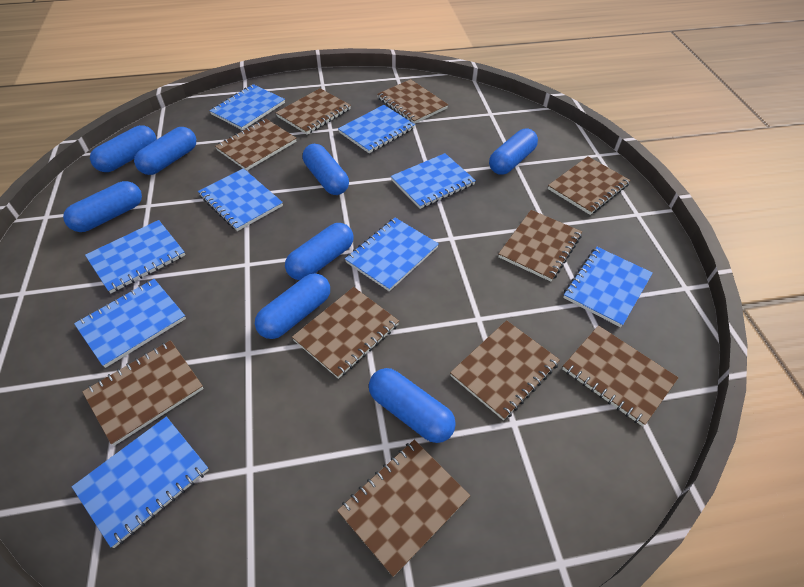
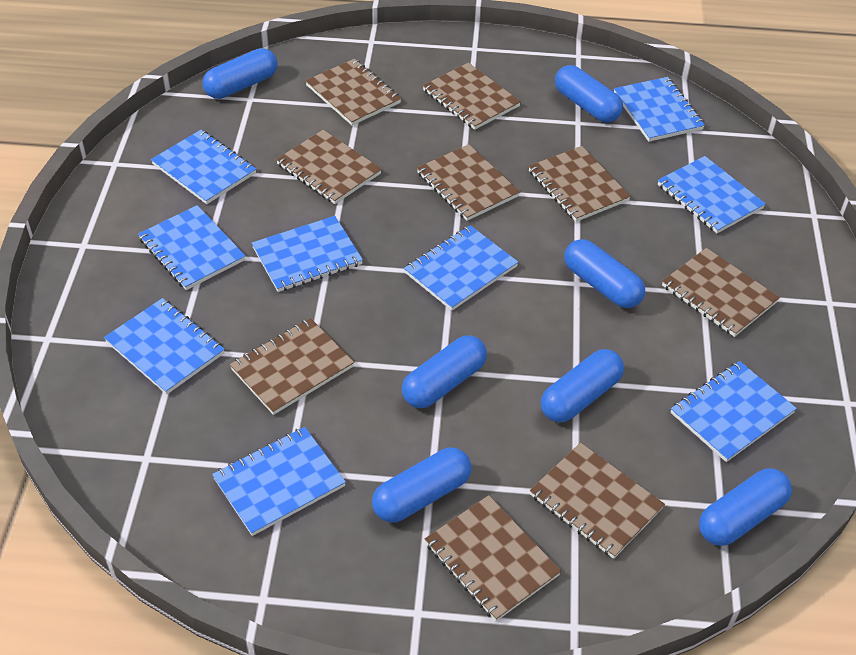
blue capsule: [63,181,142,232] [90,125,157,172] [134,127,196,175] [255,273,330,339] [285,223,353,280] [303,144,349,195] [369,368,456,443] [489,129,538,175] = 8 -> [202,48,278,99] [372,448,472,523] [402,335,487,408] [541,349,624,422] [555,65,623,122] [564,239,645,308] [699,468,792,546] = 7
brown notebook: [82,340,204,446] [215,119,297,171] [276,88,351,135] [292,287,399,379] [337,440,471,577] [377,79,448,124] [450,320,560,420] [498,210,582,282] [548,156,631,215] [562,325,679,426] = 10 -> [230,318,354,415] [276,130,382,204] [305,59,401,125] [417,144,520,221] [423,63,521,130] [425,495,561,621] [529,146,631,222] [530,443,665,559] [662,248,780,337] = 9

